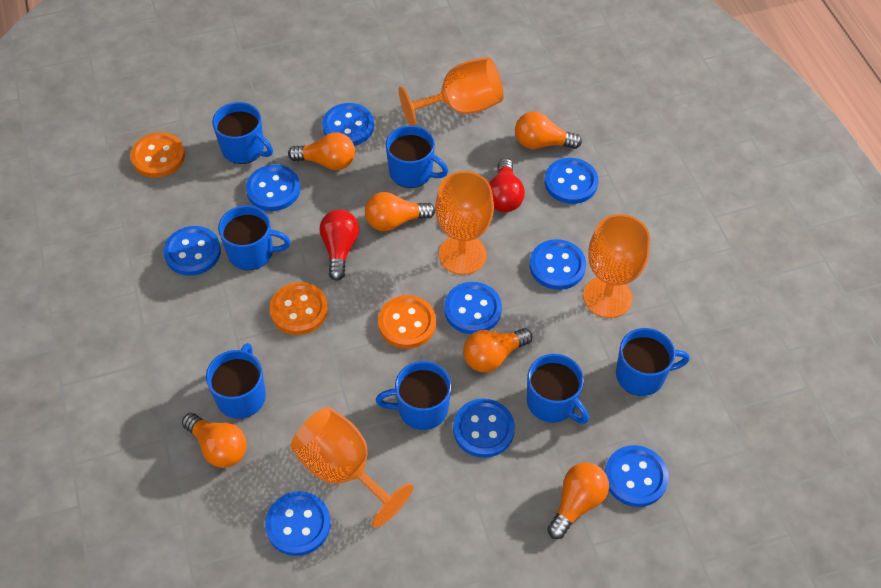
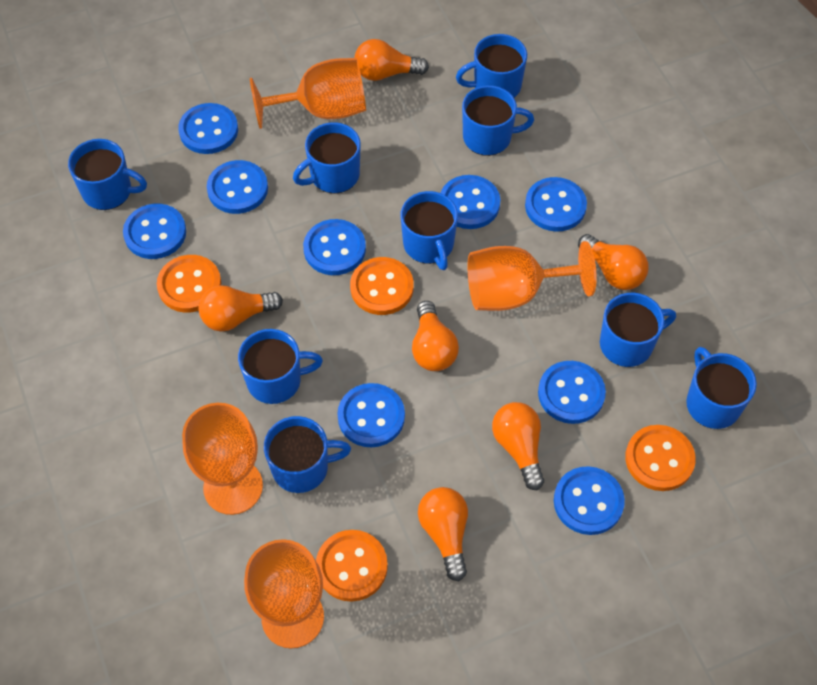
blue mug: [206,343,266,419] [212,102,273,164] [218,205,291,270] [376,361,451,430] [386,125,448,188] [527,354,589,424] [616,328,690,396] = 7 -> [68,139,147,210] [238,329,323,404] [264,416,351,493] [293,122,361,194] [401,191,458,270] [456,34,527,98] [462,85,534,156] [600,293,676,367] [686,347,757,429] = 9
orange button: [130,133,185,178] [270,282,328,335] [378,295,436,349] = 3 -> [157,255,221,313] [316,530,388,602] [350,257,414,315] [625,425,696,491] = 4
red light bulb: [320,210,359,281] [489,158,525,212] = 2 -> none = 0

